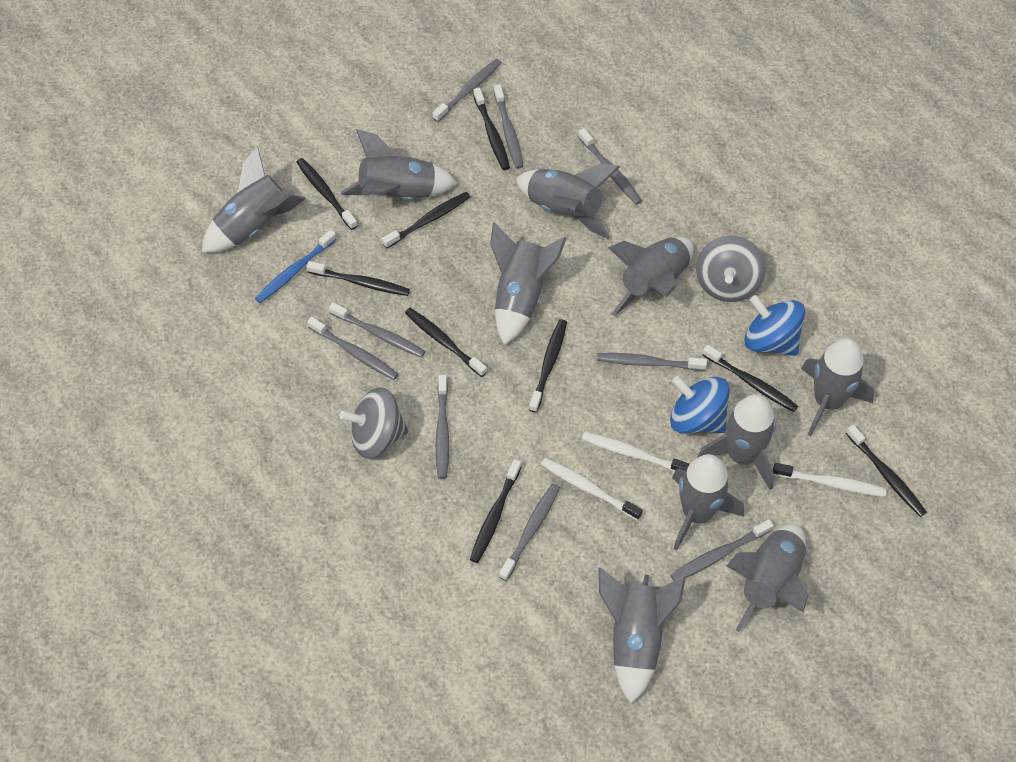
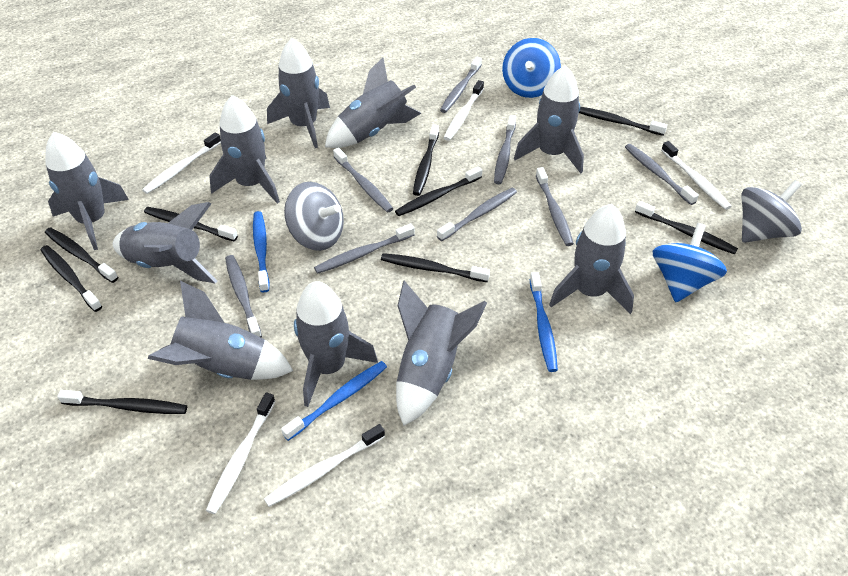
blue toothbrush: [255,230,336,303] = 1 -> [253,211,269,292] [281,361,387,441] [530,272,558,372] = 3
grey toothbrush: [307,317,398,380] [329,303,425,358] [432,59,502,122] [436,375,449,479] [494,85,523,169] [499,484,560,581] [578,128,642,205] [597,353,707,371] [671,519,774,581] = 9 -> [225,255,262,337] [314,224,415,274] [333,148,393,212] [437,188,517,241] [440,57,482,113] [494,115,516,184] [536,167,574,246] [625,144,699,205] = 8
white toothbrush: [541,458,643,520] [582,432,690,472] [773,463,887,497] = 3 -> [142,133,221,194] [206,392,275,514] [264,424,385,507] [444,80,484,141] [661,141,732,210] = 5

